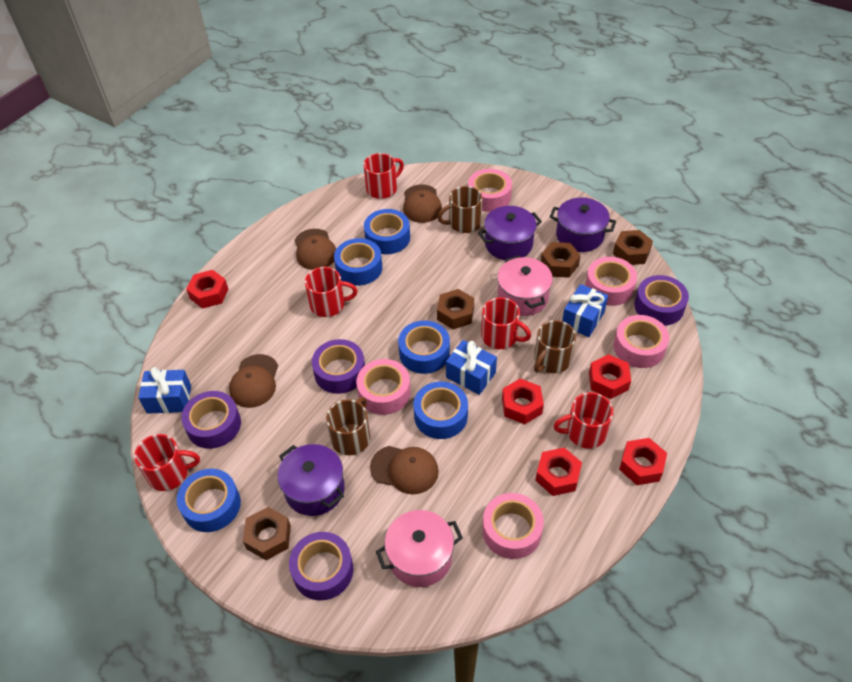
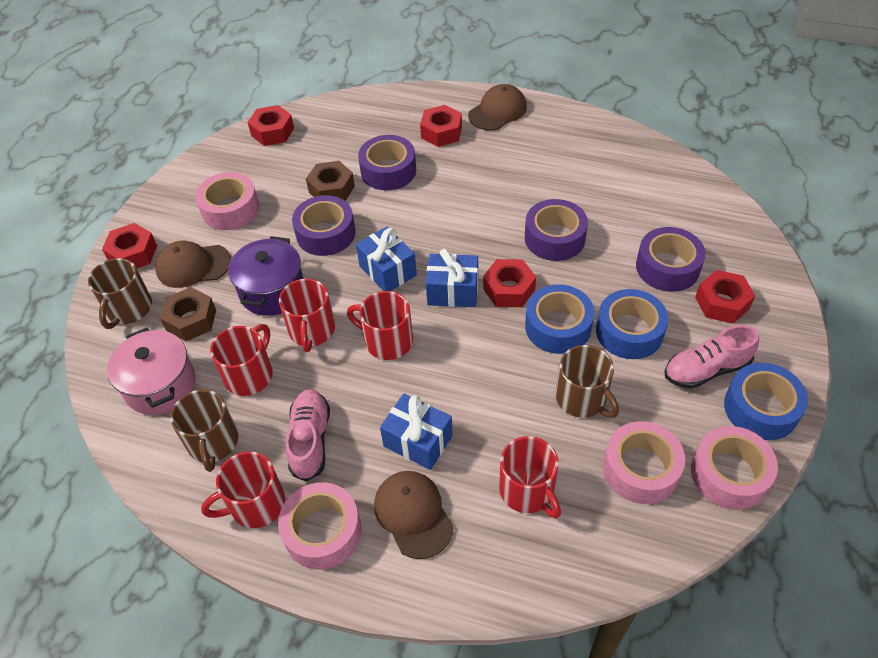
blue tape: [177,469,241,532] [334,238,382,286] [364,209,410,254] [398,321,450,374] [414,381,468,439] = 5 -> [525,284,595,354] [596,289,669,359] [724,363,808,440] = 3
brown cap: [229,354,278,408] [295,229,336,270] [370,446,439,494] [403,184,442,223] = 4 -> [155,241,231,288] [374,471,454,559] [468,84,527,131] = 3
brown nut: [243,507,291,560] [437,289,474,329] [541,242,581,278] [613,230,653,265] = 4 -> [160,287,216,341] [306,161,355,201] = 2
pink pot: [376,510,463,587] [497,256,553,316] = 2 -> [107,328,196,415] = 1
pink shoe: none = 0 -> [285,389,330,482] [665,325,759,389] = 2
pink tape: [356,359,411,415] [468,169,512,212] [482,493,544,559] [585,257,637,306] [613,315,669,368] = 5 -> [195,172,259,230] [278,482,362,570] [603,421,685,504] [691,426,778,510] = 4
purple pot: [277,444,345,516] [478,206,542,260] [550,198,616,252] = 3 -> [228,236,304,316] = 1

